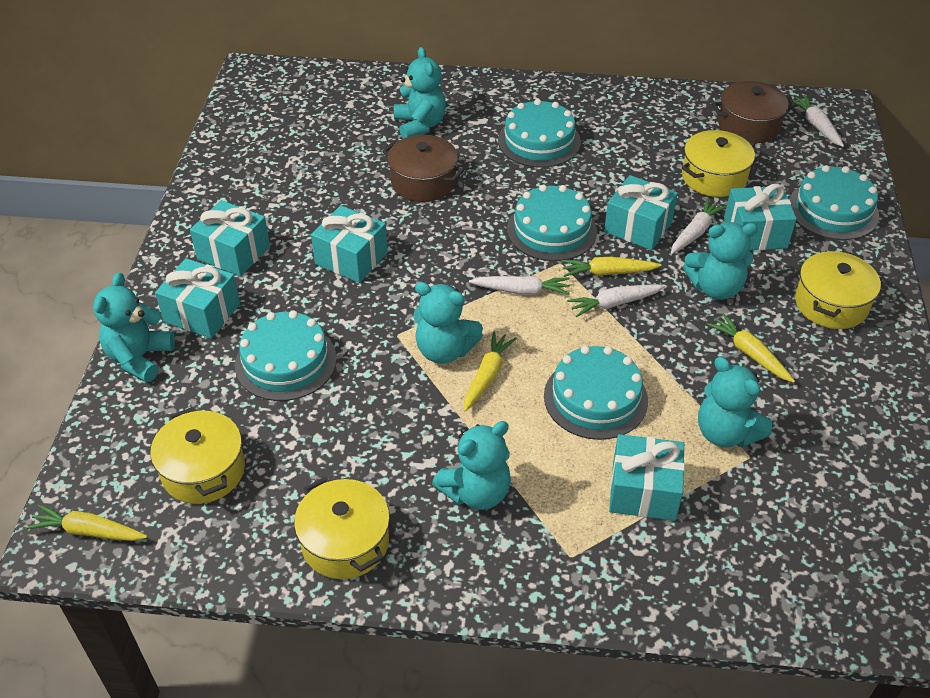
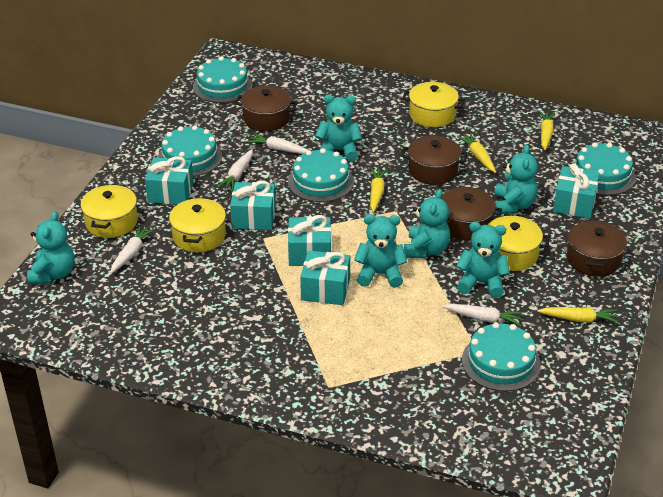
brown pot: [382,135,464,202] [712,81,796,144] = 2 -> [235,86,297,131] [401,135,467,185] [441,187,502,240] [567,219,627,277] = 4
turquoise gift: [155,258,240,339] [190,200,270,277] [311,205,388,283] [604,175,678,250] [609,434,685,521] [724,184,797,250] = 6 -> [145,156,194,205] [230,181,276,230] [288,215,331,266] [300,250,350,305] [553,163,600,219] = 5

